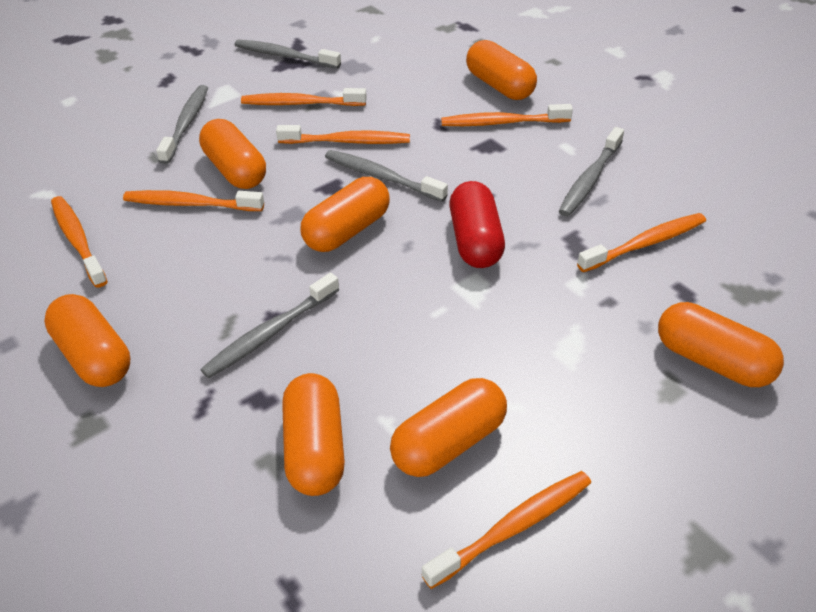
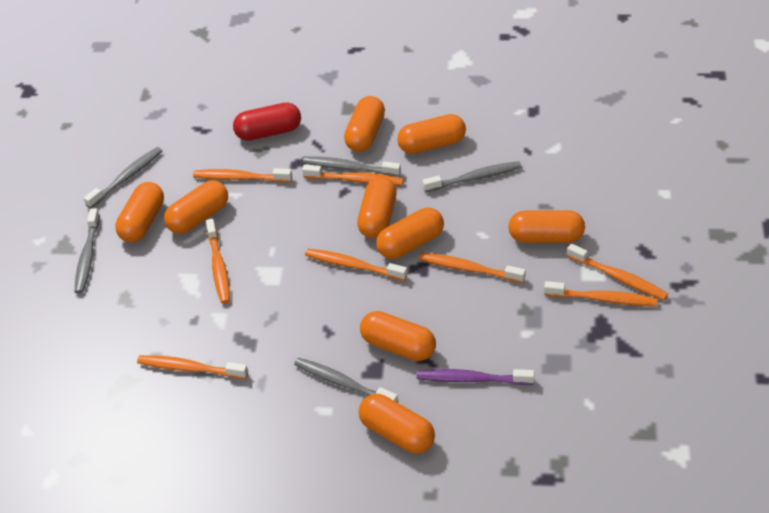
orange capsule: [44,294,130,387] [199,119,266,189] [282,373,345,496] [300,177,390,252] [390,378,507,477] [466,40,537,100] [658,302,784,387] = 7 -> [115,182,164,242] [164,180,228,234] [344,96,385,152] [357,177,397,238] [359,394,435,454] [360,311,436,361] [376,207,444,259] [397,114,466,154] [508,210,585,243] = 9
orange toothbrush: [51,196,108,288] [123,190,264,211] [241,88,367,106] [276,125,410,144] [422,471,591,589] [441,104,573,126] [577,213,706,272] = 7 -> [137,355,248,379] [193,168,292,182] [206,219,230,304] [302,165,403,185] [305,249,407,281] [419,253,526,283] [544,281,657,306] [567,244,668,300] = 8
purple toothbrush: none = 0 -> [417,369,535,385] = 1

